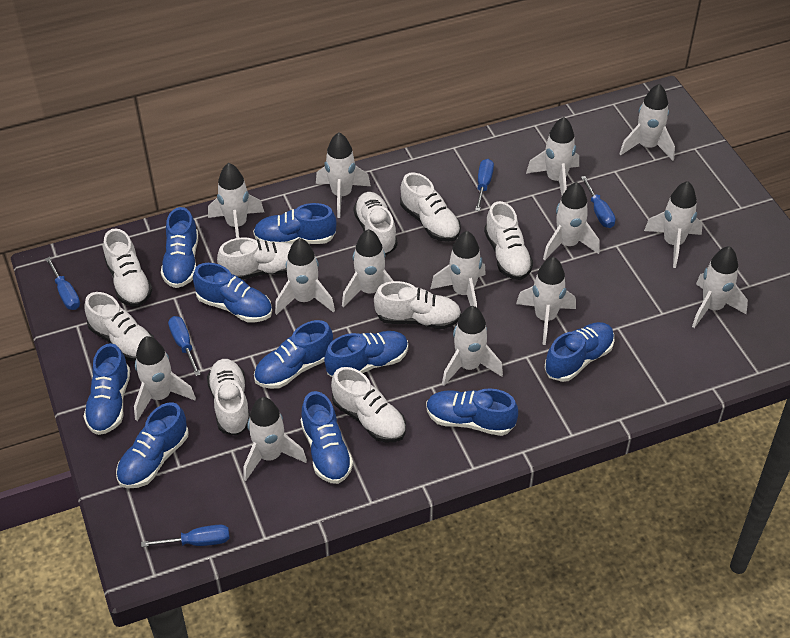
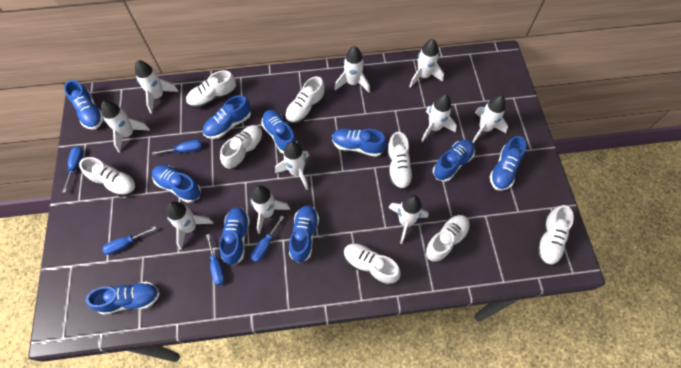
white rocket: [134,336,196,421] [208,163,264,238] [243,397,307,481] [275,238,335,315] [316,132,371,218] [342,229,393,307] [430,231,486,307] [442,306,503,386] [516,257,576,345] [526,117,579,195] [543,182,600,260] [619,84,675,161] [644,181,703,268] [692,246,748,328] = 14 -> [101,101,150,152] [135,60,179,113] [166,201,214,250] [251,185,290,234] [275,141,309,190] [334,46,370,93] [388,195,429,244] [409,39,444,88] [421,94,457,142] [472,95,508,143] = 10
white shoe: [84,292,154,362] [103,228,153,307] [207,359,250,436] [217,237,292,280] [331,367,406,442] [353,192,397,255] [374,281,462,329] [400,173,461,242] [484,201,533,280] = 9 -> [79,157,137,197] [186,70,236,109] [220,125,263,170] [285,77,325,124] [344,243,401,286] [387,132,413,190] [425,215,470,263] [536,205,574,266] = 8

